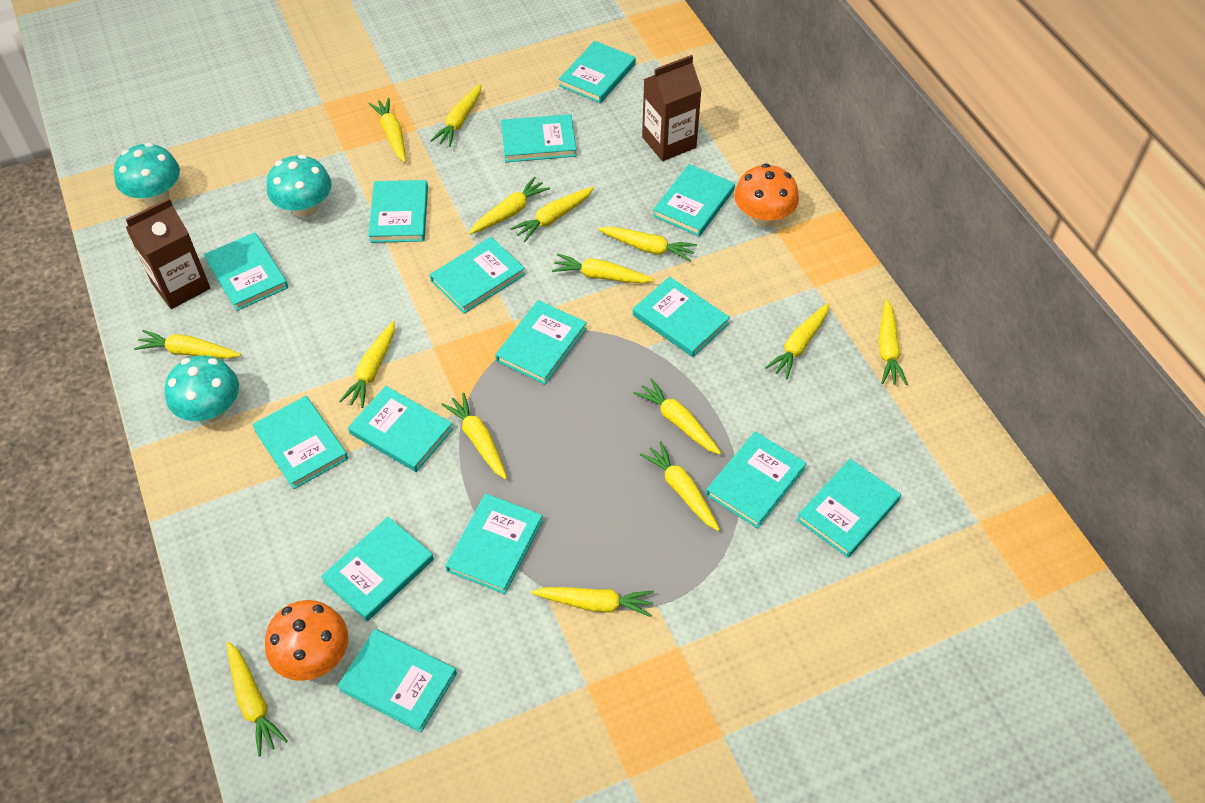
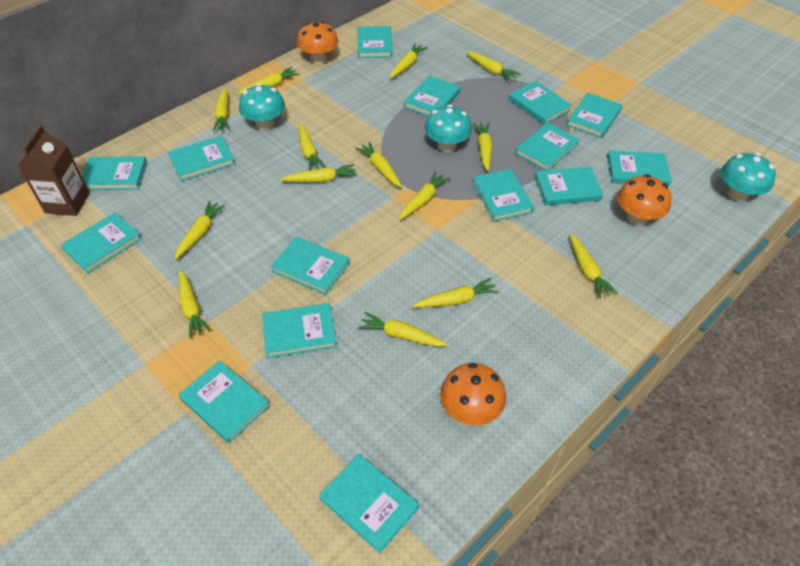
brown carton: [125,198,210,309] [642,55,702,161] = 2 -> [18,125,90,216] = 1
orange mushroom: [265,600,348,681] [734,163,799,227] = 2 -> [297,21,338,64] [440,363,506,425] [617,174,672,226] = 3
yellow carrot: [134,330,241,359] [227,642,288,756] [339,321,395,408] [368,98,406,162] [430,84,481,147] [441,392,507,480] [469,177,550,234] [510,187,594,242] [531,587,654,617] [552,253,655,283] [598,227,697,262] [634,378,722,455] [640,441,720,531] [765,303,829,379] [879,299,907,385] = 15 -> [175,201,226,259] [179,270,211,339] [212,87,230,131] [238,67,300,94] [280,164,357,183] [299,124,326,171] [355,142,402,188] [358,312,448,347] [390,43,428,78] [399,171,450,220] [412,278,499,308] [466,52,521,82] [473,123,492,171] [569,234,618,299] = 14

